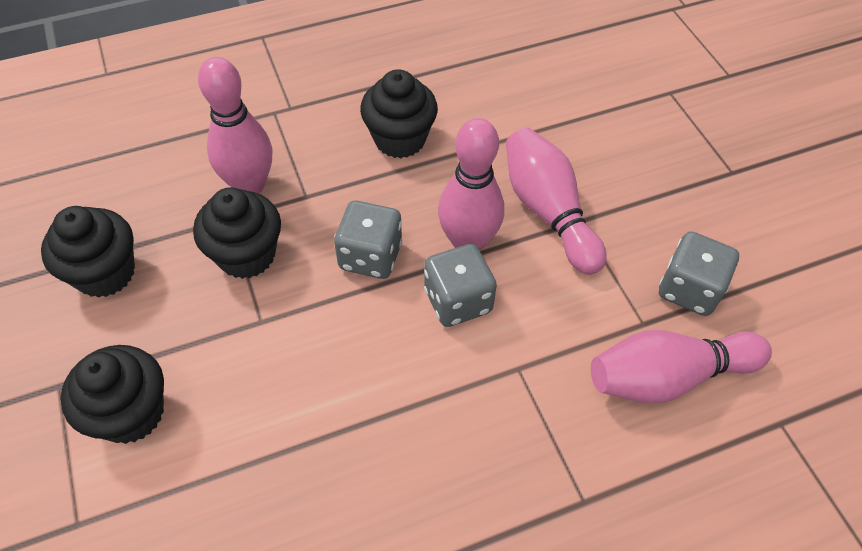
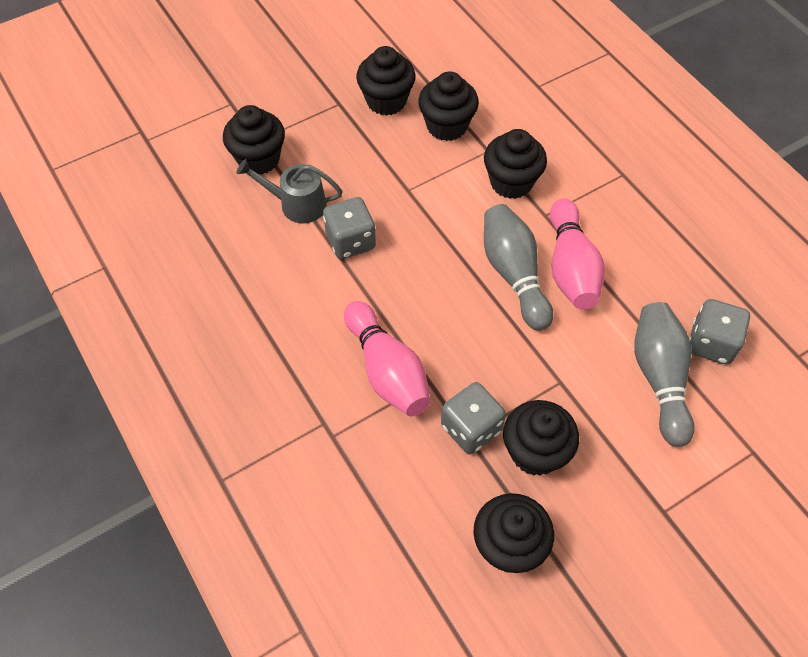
black cupcake: [41,206,135,298] [61,345,164,444] [193,187,281,279] [360,69,438,158] = 4 -> [223,105,285,175] [356,46,416,116] [418,71,479,141] [473,493,554,573] [484,129,547,199] [503,400,579,476] = 6
grey bowling pin: none = 0 -> [484,204,553,331] [634,302,695,447] = 2
grey watering can: none = 0 -> [237,159,343,223] = 1
pink bowling pin: [198,57,272,194] [438,118,504,250] [506,128,607,275] [591,330,772,403] = 4 -> [344,301,430,416] [550,198,605,309] = 2

